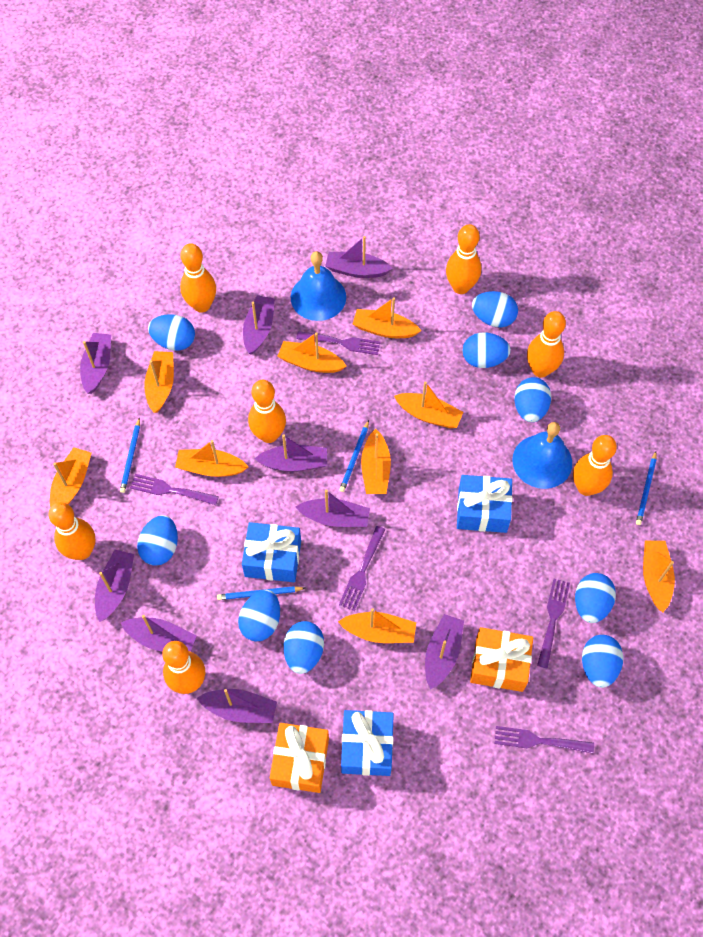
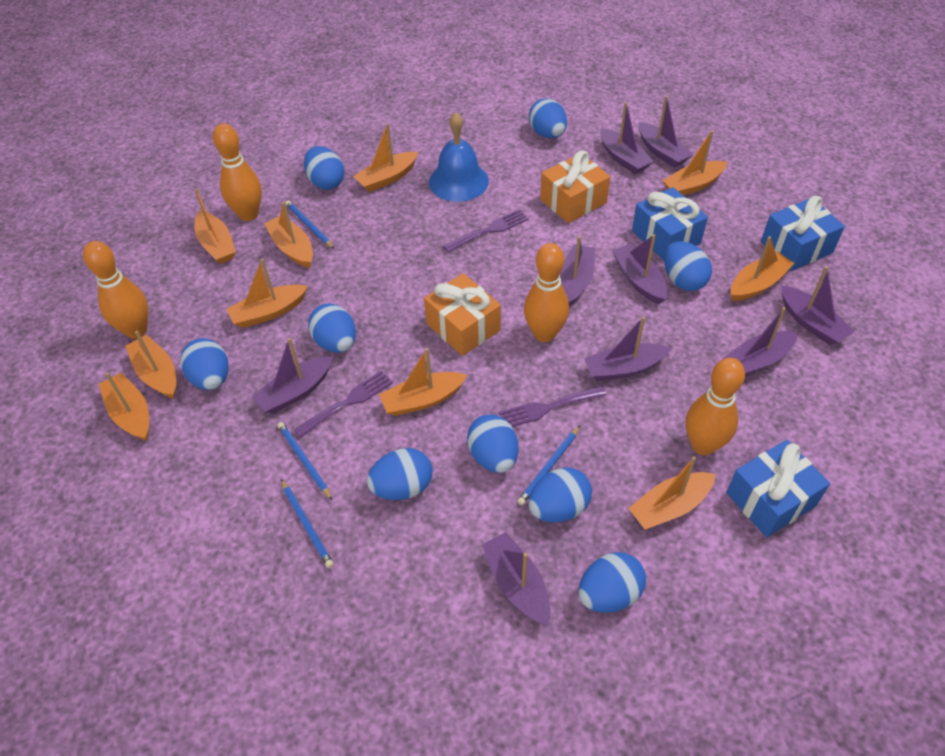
blue bell: [291,251,346,321] [512,422,572,489] = 2 -> [429,112,489,202] = 1
orange boat: [50,447,91,507] [144,351,174,413] [175,440,248,477] [277,332,346,373] [338,608,416,643] [353,297,421,338] [361,429,391,494] [394,381,463,428] [643,541,675,612] = 9 -> [99,372,149,441] [125,331,176,398] [195,189,236,264] [226,258,308,328] [264,202,313,268] [353,123,418,192] [379,348,467,416] [628,456,716,530] [662,130,727,196] [731,236,795,301] = 10
orange bowling pin: [49,502,95,560] [162,641,205,694] [180,243,216,313] [248,380,286,443] [446,224,481,294] [527,311,566,378] [573,435,617,496] = 7 -> [83,241,148,339] [213,123,262,221] [524,243,569,342] [686,358,745,455] = 4
purple fork: [130,474,219,505] [296,331,381,355] [339,526,386,611] [495,726,594,753] [537,579,570,668] = 5 -> [294,371,393,438] [443,209,529,252] [498,386,607,427] = 3

